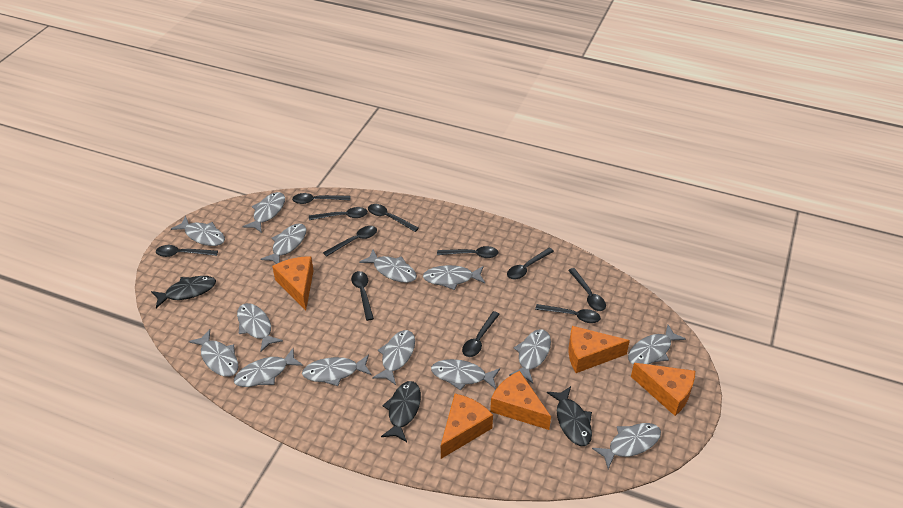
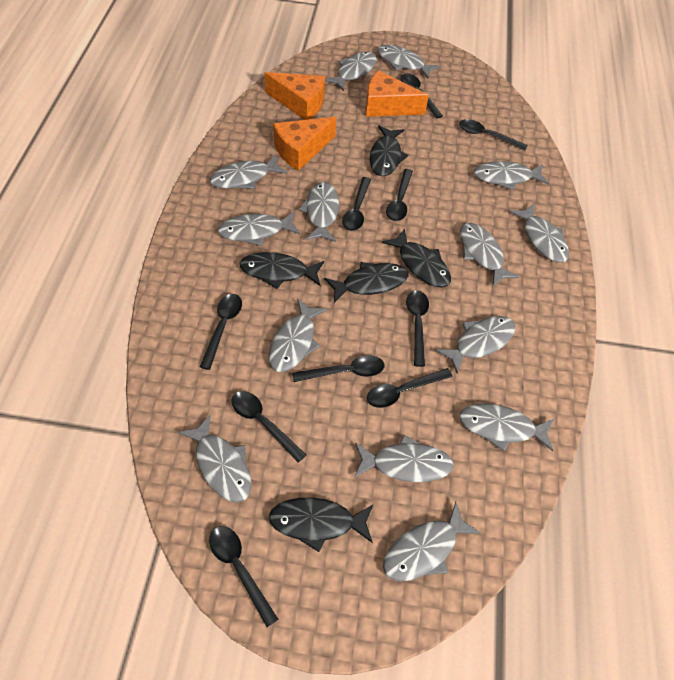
black fish: [151,276,216,308] [381,381,421,442] [547,386,592,446] = 3 -> [240,252,324,289] [269,498,373,552] [324,262,409,303] [370,125,408,176] [382,229,451,288] = 5
black spoon: [156,245,218,257] [292,193,350,204] [309,207,368,220] [323,226,377,257] [351,271,374,321] [368,204,419,232] [437,246,499,258] [462,311,500,357] [507,248,554,280] [535,304,601,323] [568,268,606,311] = 11 -> [200,294,242,370] [209,526,278,627] [231,391,306,463] [292,355,384,382] [342,177,371,231] [367,368,453,408] [386,169,413,221] [401,73,443,119] [406,290,429,367] [459,119,528,151] = 10
orange cheese: [272,256,314,310] [441,394,493,459] [490,371,551,430] [569,326,630,373] [631,363,695,416] = 5 -> [265,72,325,120] [273,117,337,171] [366,70,429,117] = 3

